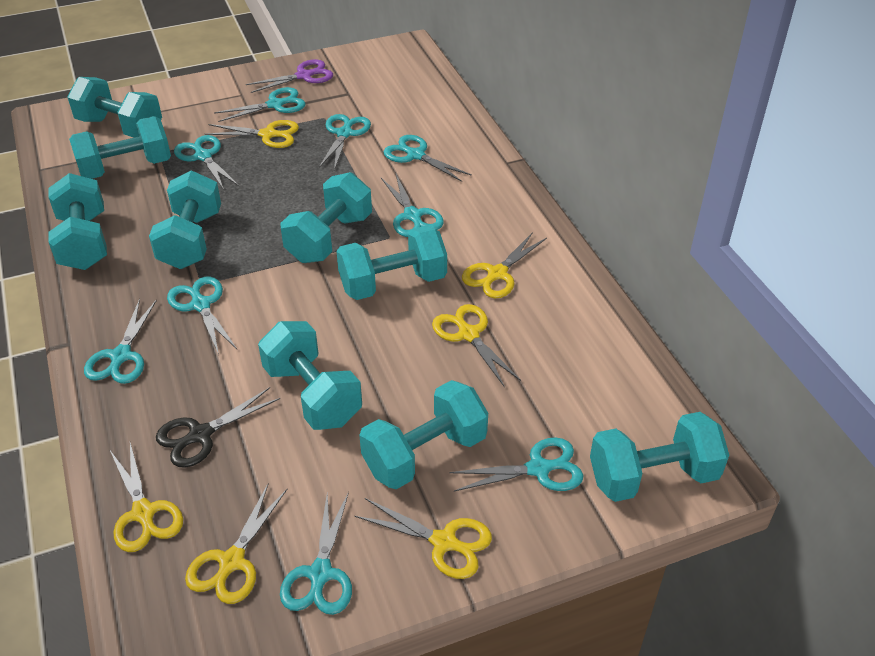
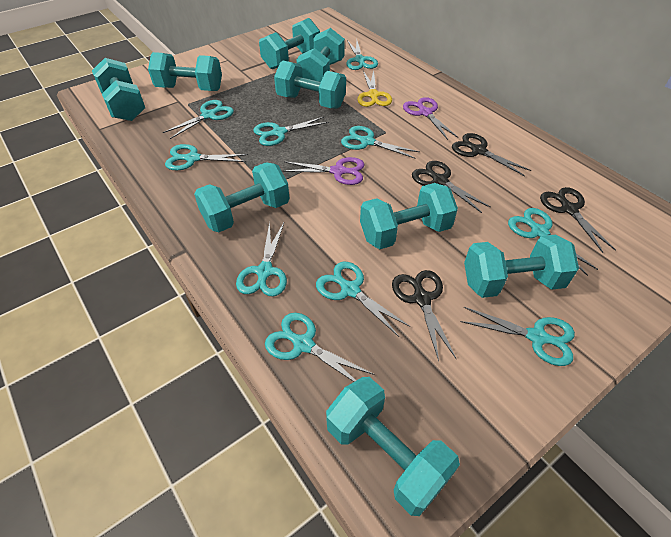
black scissors: [156,387,280,468] = 1 -> [392,270,456,361] [412,161,491,213] [452,133,531,176] [540,187,616,253] = 4
purple scissors: [246,59,333,93] = 1 -> [282,157,364,185] [403,97,458,140] = 2
turquoise scissors: [84,299,157,384] [167,276,237,355] [174,135,239,190] [214,87,306,122] [280,492,352,615] [319,114,371,170] [381,174,444,237] [383,135,472,182] [449,437,584,492] = 9 -> [163,100,234,139] [165,144,248,170] [236,222,287,296] [253,117,329,146] [265,313,375,382] [316,262,411,337] [341,126,420,158] [347,39,378,70] [460,307,575,366] [508,208,598,276] = 10
yellow scissors: [110,443,183,552] [185,483,287,604] [205,120,299,148] [355,498,492,579] [432,304,521,388] [462,232,547,298] = 6 -> [357,70,392,107] = 1

